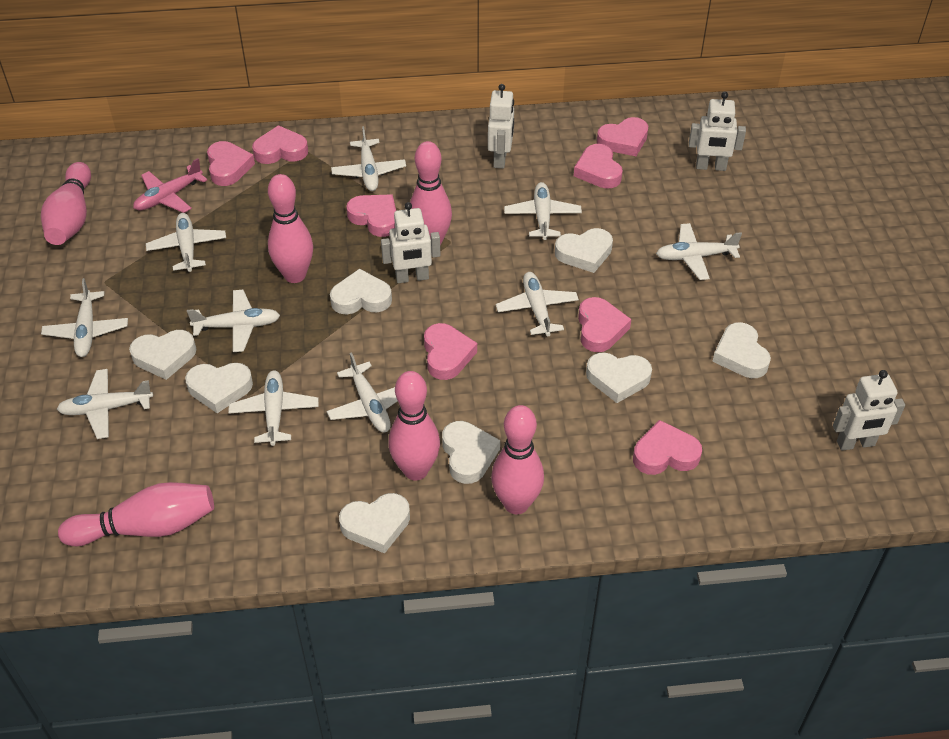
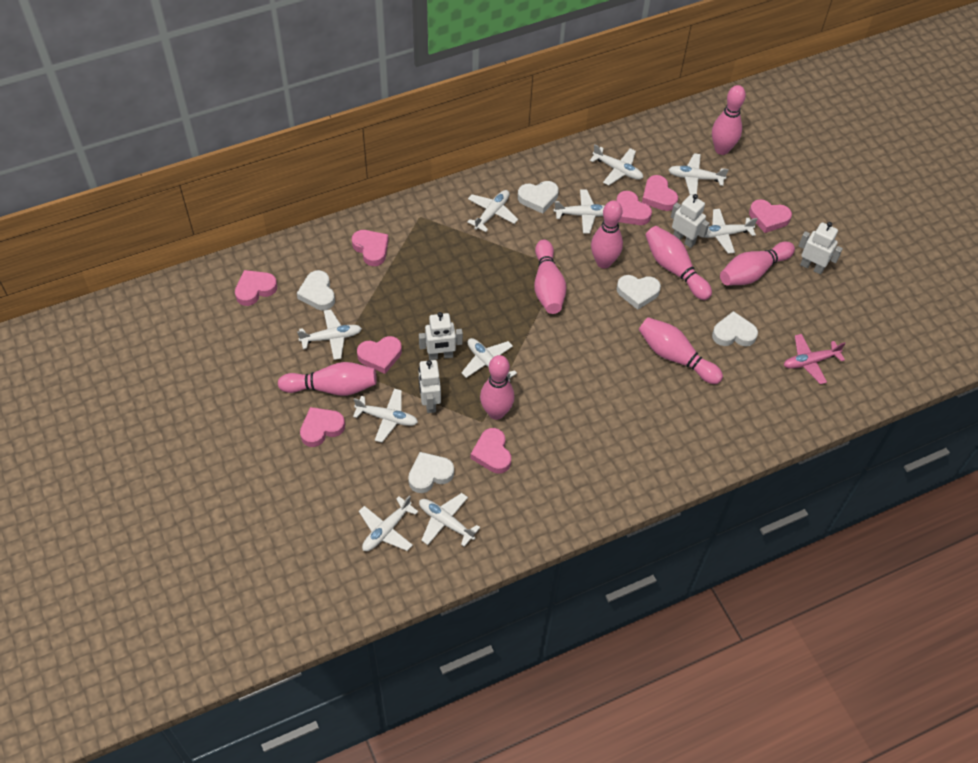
pink bowling pin: [41,162,91,245] [58,482,214,546] [268,174,313,283] [389,371,440,481] [410,141,452,246] [491,405,544,514] = 6 -> [278,362,377,396] [480,355,515,420] [534,239,566,314] [591,200,623,269] [639,317,723,384] [645,226,712,300] [712,85,746,155] [720,242,795,286] = 8
white heart: [129,330,196,380] [185,363,253,413] [330,269,392,314] [339,493,410,554] [442,421,500,484] [555,228,613,273] [586,352,652,403] [712,322,771,378] = 8 -> [297,270,335,311] [408,452,454,493] [518,181,559,214] [617,275,661,310] [712,311,758,346] = 5

